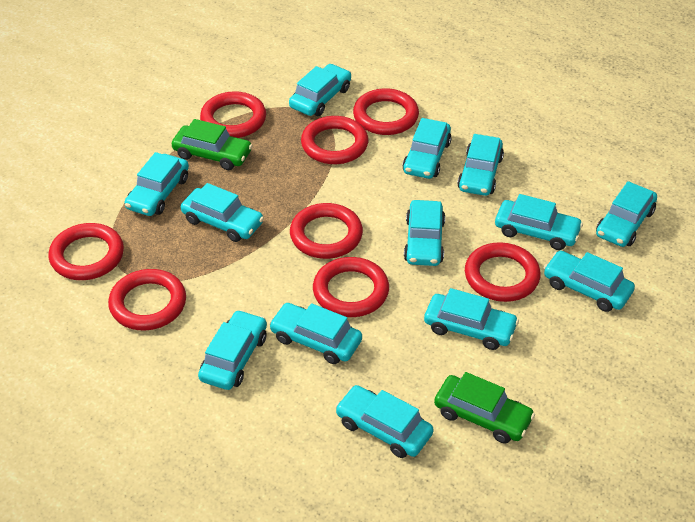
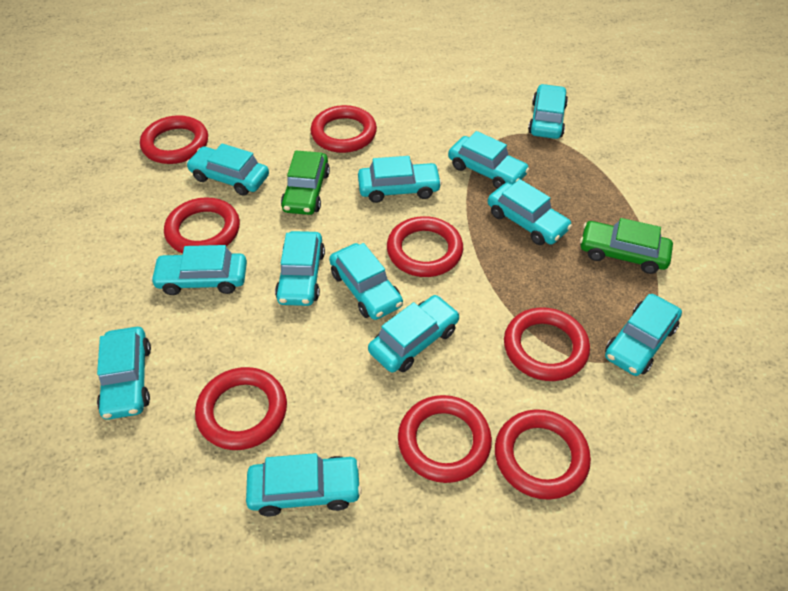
turquoise car: [124,152,189,216] [181,183,264,242] [198,310,267,390] [269,303,362,364] [289,64,351,116] [335,385,434,458] [402,118,452,179] [404,200,445,266] [424,288,519,350] [457,134,504,196] [495,194,583,250] [544,251,635,312] [596,181,657,247] = 13 -> [97,327,151,420] [151,245,247,295] [186,143,269,196] [246,453,362,516] [275,231,325,306] [329,243,403,320] [358,156,442,203] [368,295,460,372] [448,131,530,189] [488,179,572,245] [528,84,568,139] [605,294,682,376] = 12

